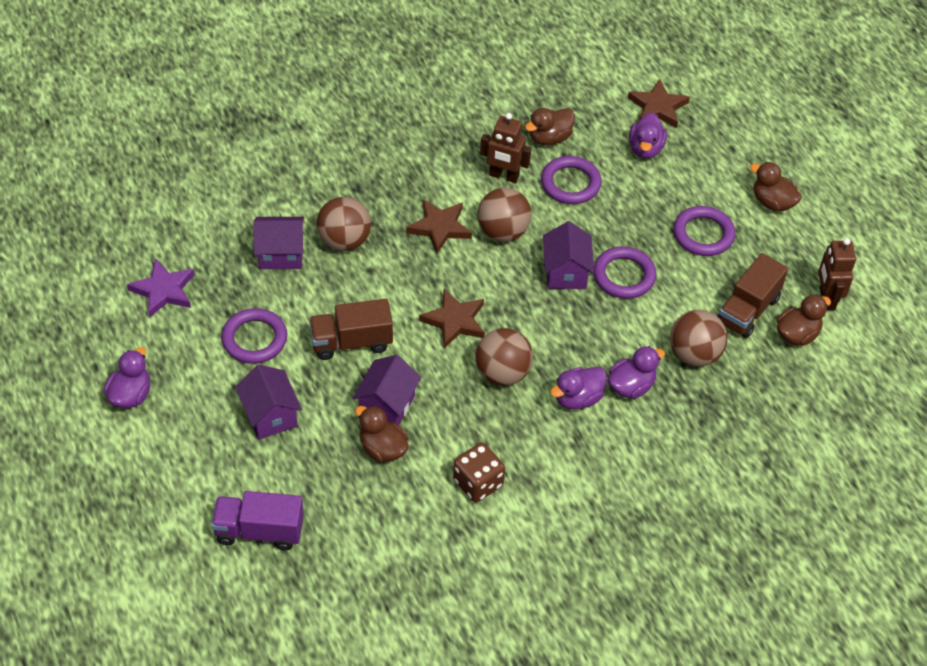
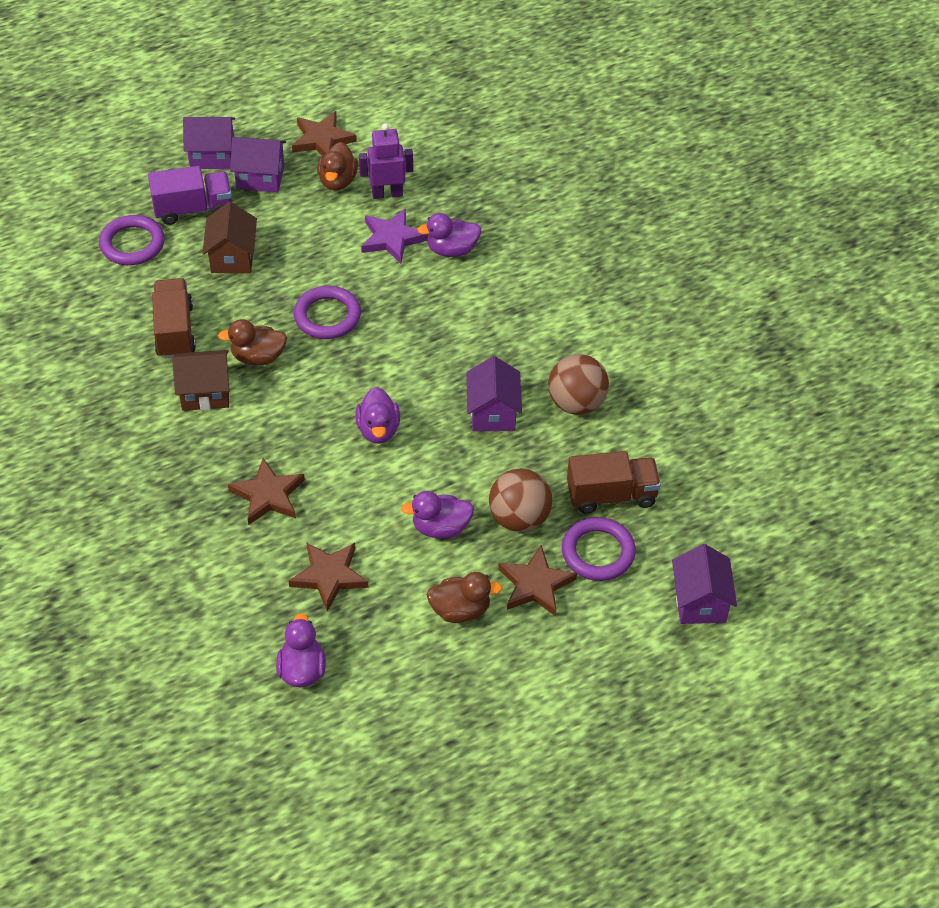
brown ball: [316,197,371,251] [475,328,533,386] [477,188,532,242] [670,310,727,366] = 4 -> [489,468,552,532] [548,354,609,415] = 2
brown dice: [453,443,505,502] = 1 -> none = 0
brown duck: [355,405,408,462] [525,108,575,145] [750,162,802,212] [777,294,831,346] = 4 -> [218,319,287,365] [317,142,358,191] [427,572,502,623] = 3
brown house: none = 0 -> [172,350,230,411] [202,202,257,273] = 2
brown robot: [480,113,531,183] [818,238,856,311] = 2 -> none = 0
brown star: [406,199,472,254] [419,289,485,348] [628,79,690,128] = 3 -> [228,458,305,525] [289,542,369,612] [292,111,357,155] [498,545,577,616] = 4
purple ring: [221,308,287,364] [541,156,602,204] [594,247,656,299] [673,206,735,256] = 4 -> [99,215,165,265] [294,286,361,339] [562,517,636,581] = 3
purple robot: none = 0 -> [359,123,413,199] = 1

